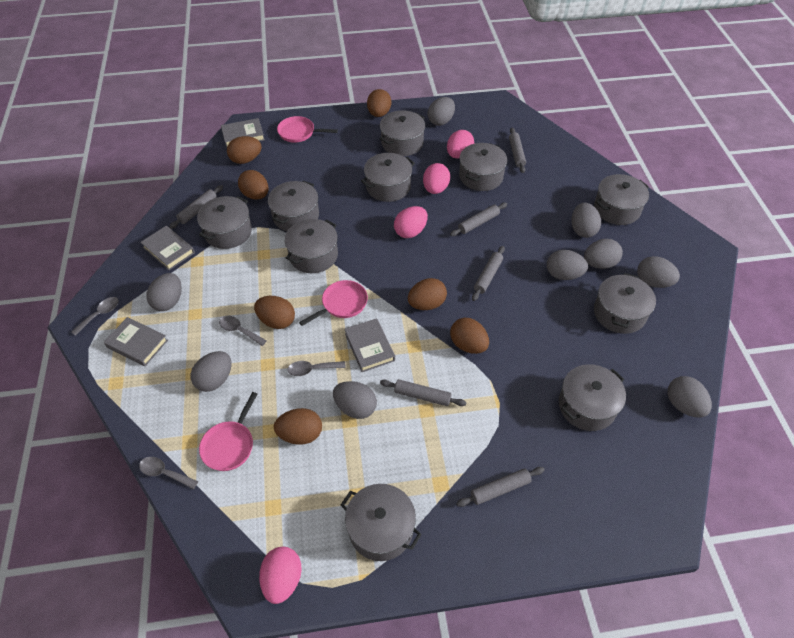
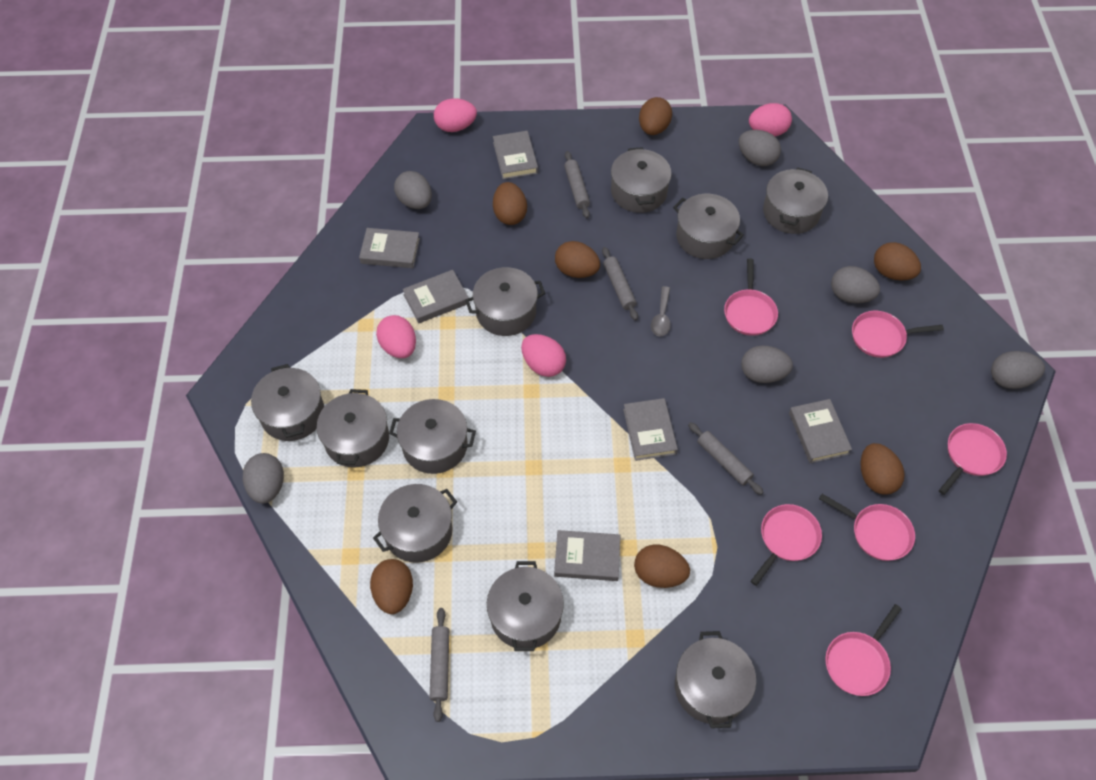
grey book: [104,317,168,366] [140,226,195,270] [221,118,265,148] [344,318,395,372] = 4 -> [359,228,420,268] [403,270,469,323] [493,131,538,180] [554,530,621,581] [623,398,678,461] [789,399,852,463] = 6
grey egg: [146,273,182,311] [190,351,231,392] [333,381,377,419] [428,97,455,126] [547,250,588,280] [571,203,601,238] [584,239,623,269] [637,256,680,288] [668,376,712,418] = 9 -> [243,453,284,503] [394,171,432,209] [739,130,781,166] [741,346,793,383] [831,266,880,303] [991,351,1045,389] = 6
grey rolling pin: [169,185,223,229] [380,379,467,406] [450,203,507,236] [457,467,545,507] [472,246,505,301] [509,127,526,173] = 6 -> [430,608,449,722] [564,151,590,218] [602,247,638,321] [688,422,764,495] = 4
grey spoon: [71,297,119,336] [139,457,198,489] [219,316,267,346] [288,361,346,376] = 4 -> [651,286,671,336] = 1
pink pan: [199,392,258,471] [277,116,338,143] [299,280,368,326] = 3 -> [724,258,778,336] [750,504,822,586] [819,494,915,561] [826,604,901,696] [852,311,944,358] [939,423,1007,495] = 6

